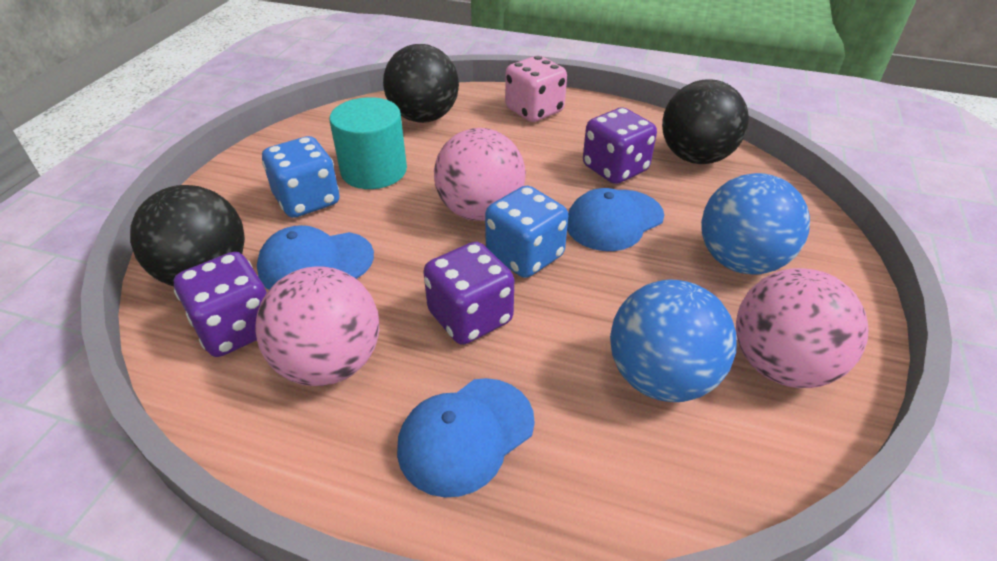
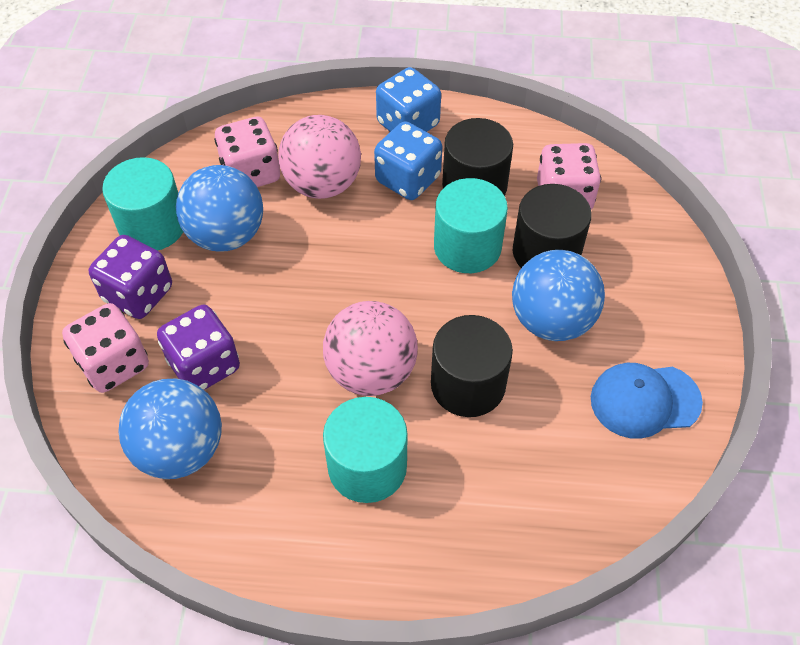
black ball: [130,185,245,286] [383,44,459,123] [662,79,749,164] = 3 -> none = 0
black cylinder: none = 0 -> [431,315,513,417] [442,118,513,196] [513,184,592,268] = 3
blue ball: [610,280,737,402] [701,173,810,275] = 2 -> [119,379,222,479] [176,165,263,252] [512,250,605,341] = 3
blue cap: [257,225,374,290] [397,378,535,498] [567,188,664,251] = 3 -> [591,363,703,439] = 1
pink ball: [255,266,379,386] [434,128,526,221] [736,268,869,388] = 3 -> [278,115,361,199] [323,301,418,396] = 2
pink dice: [505,56,567,122] = 1 -> [62,303,149,393] [214,116,280,187] [537,143,601,210] = 3
purple dice: [174,252,267,357] [423,242,514,345] [583,107,657,184] = 3 -> [89,235,172,319] [157,305,240,390] = 2
turquoise cylinder: [329,97,407,189] = 1 -> [102,157,183,251] [323,397,408,503] [434,178,508,273] = 3

